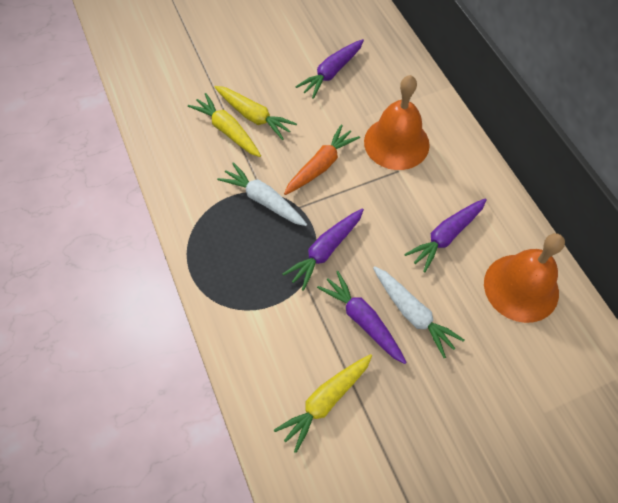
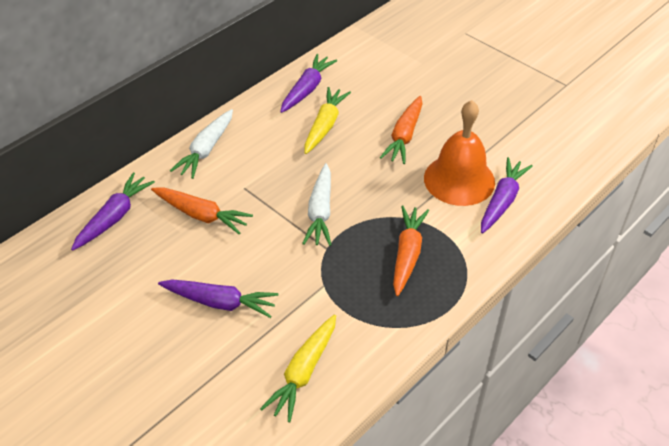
orange bell: [364,75,430,170] [484,233,565,323] = 2 -> [424,100,495,206] = 1
orange carrot: [284,125,360,195] = 1 -> [151,187,253,235] [380,96,422,164] [393,205,429,296] = 3
yellow carrot: [188,93,261,157] [215,86,297,140] [274,354,372,453] = 3 -> [260,314,336,422] [304,87,351,154] = 2

